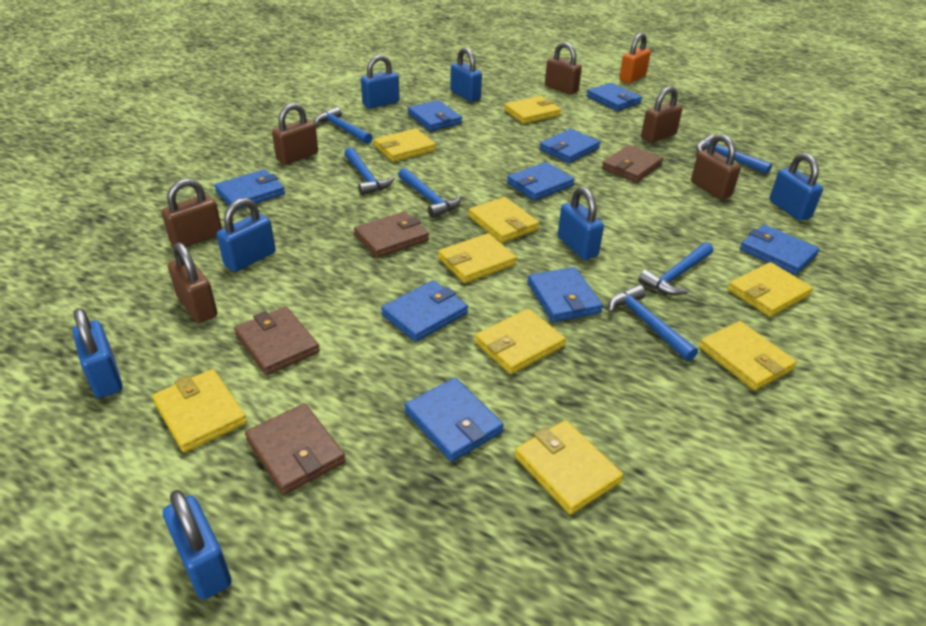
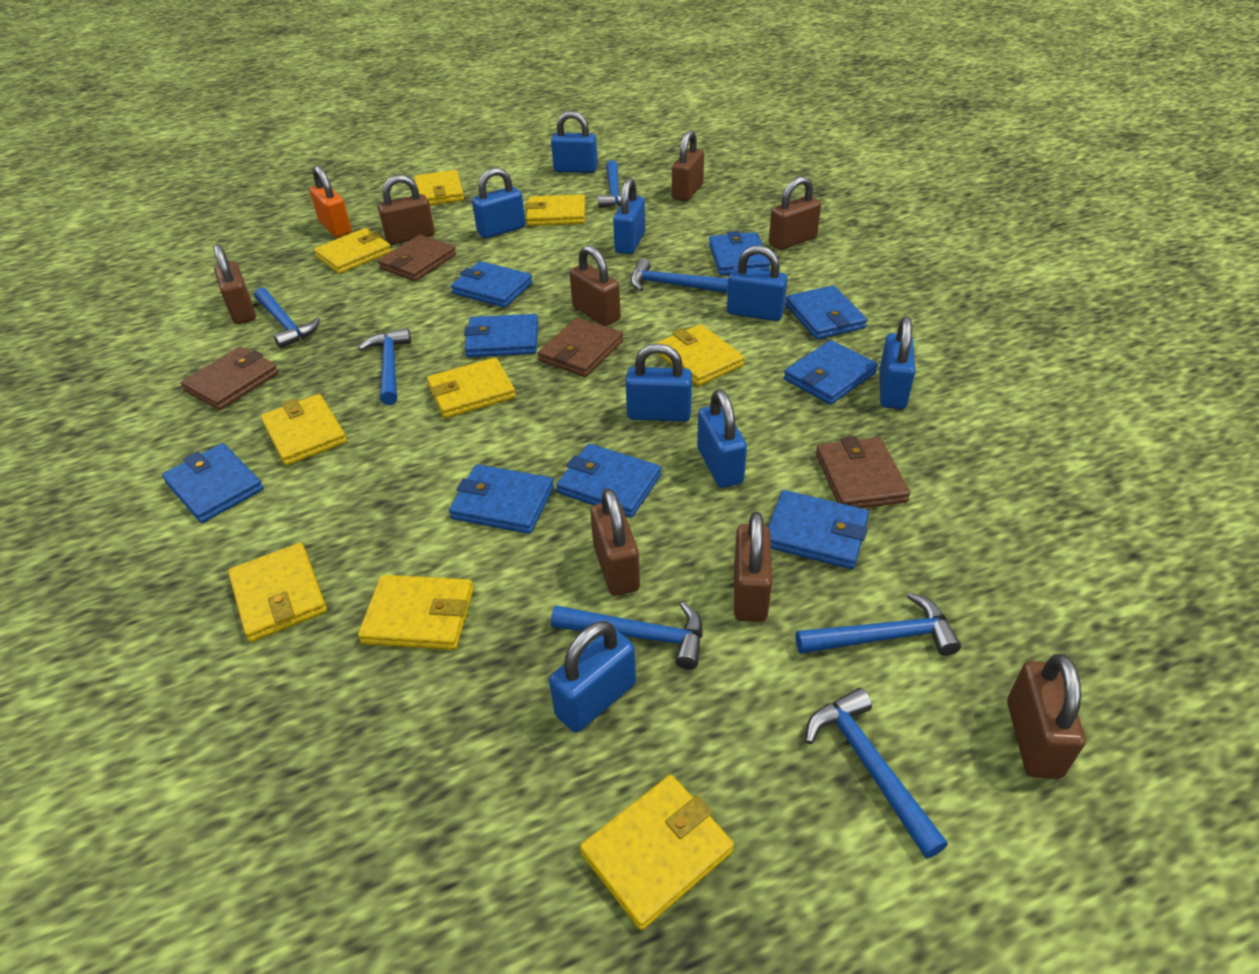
blue hammer: [314,107,373,144] [344,147,394,195] [398,168,461,218] [608,285,698,361] [638,242,713,295] [696,134,772,174] = 6 -> [254,287,320,349] [358,328,411,405] [551,602,703,670] [598,160,639,208] [630,259,728,293] [796,592,961,656] [806,688,948,858] = 7
blue padlock: [73,308,123,398] [163,490,231,600] [217,198,276,272] [361,55,399,109] [450,47,482,102] [558,187,604,260] [769,153,823,221] = 7 -> [472,168,526,239] [549,621,636,732] [551,111,598,173] [613,178,645,254] [626,343,692,422] [697,390,747,488] [727,245,788,321] [879,317,916,409] = 8
brown padlock: [161,178,222,247] [168,242,217,323] [272,103,318,165] [545,42,582,94] [641,86,683,143] [691,134,741,199] = 6 -> [213,244,256,324] [378,175,435,245] [569,245,621,326] [590,488,640,596] [672,130,704,201] [734,512,772,622] [769,176,821,250] [1007,654,1086,779] = 8

